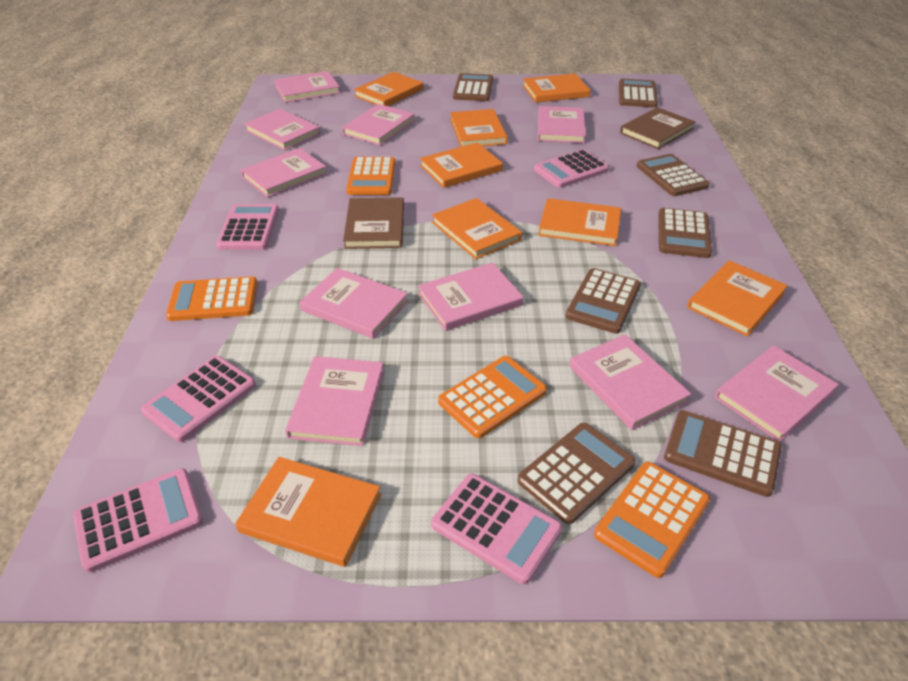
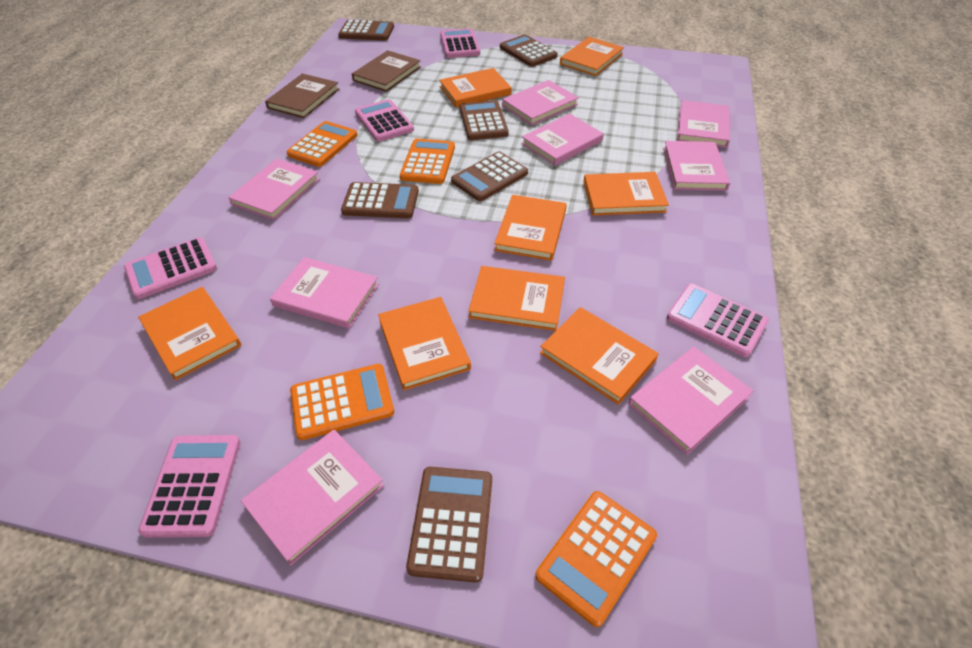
brown calculator: [453,73,493,101] [518,423,635,524] [565,268,641,334] [619,78,658,108] [637,154,709,196] [658,208,712,258] [664,410,782,497] = 7 -> [338,20,394,41] [341,182,419,218] [406,467,492,583] [451,151,528,201] [459,100,509,140] [500,35,558,67] = 6
pink book: [241,148,327,197] [244,109,321,151] [274,71,340,103] [285,356,384,446] [299,268,408,339] [342,104,415,146] [418,262,523,331] [537,106,586,143] [569,334,691,430] [714,345,839,442] = 10 -> [228,159,320,220] [241,430,384,565] [270,257,379,329] [502,80,579,125] [521,114,604,166] [629,347,753,455] [663,141,730,191] [677,100,730,148] = 8

